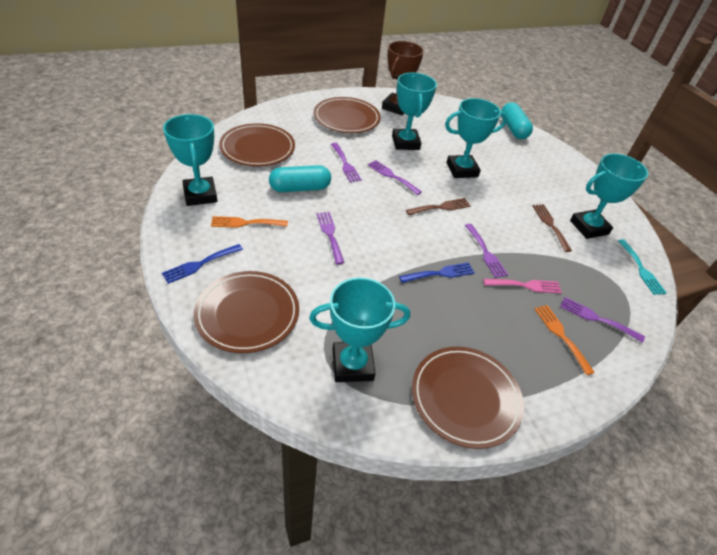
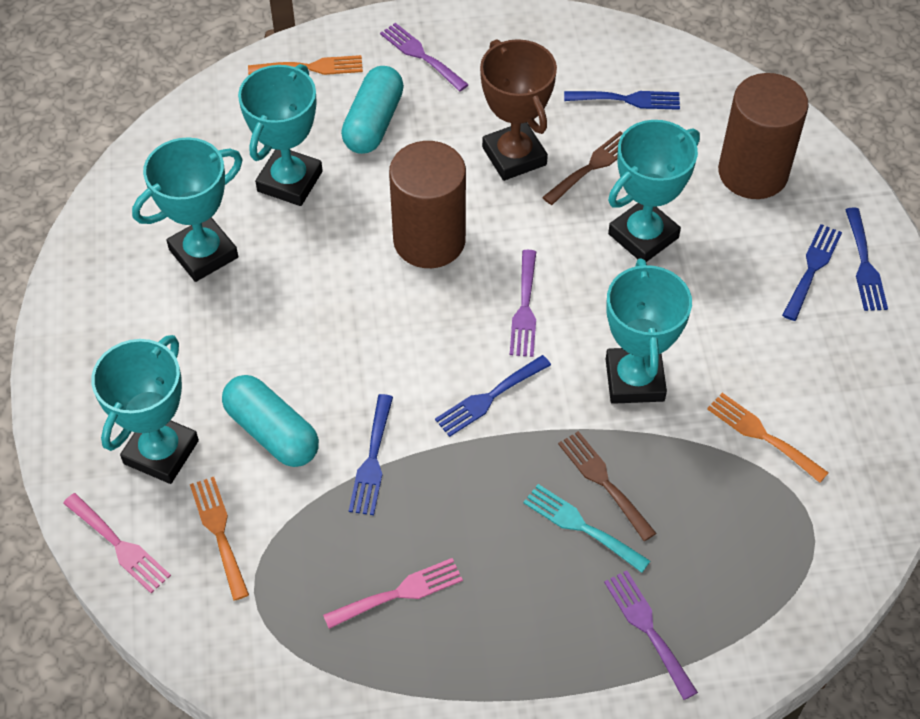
blue fork: [162,244,243,284] [399,262,475,283] = 2 -> [349,394,393,515] [435,355,551,437] [564,91,680,110] [782,224,842,321] [845,208,888,311] = 5
brown cylinder: none = 0 -> [389,141,466,268] [718,73,809,199] = 2
brown plate: [194,271,299,353] [219,123,295,167] [314,97,381,133] [412,347,524,449] = 4 -> none = 0
orange fork: [211,216,288,228] [534,305,595,375] = 2 -> [190,477,249,600] [248,55,363,75] [707,393,829,483] = 3
pink fork: [483,279,562,293] = 1 -> [63,493,171,593] [323,558,463,629] = 2
purple fork: [316,212,345,264] [331,143,362,182] [368,160,422,195] [465,224,508,278] [560,297,645,343] = 5 -> [380,23,469,91] [510,250,536,357] [604,570,698,700] = 3

